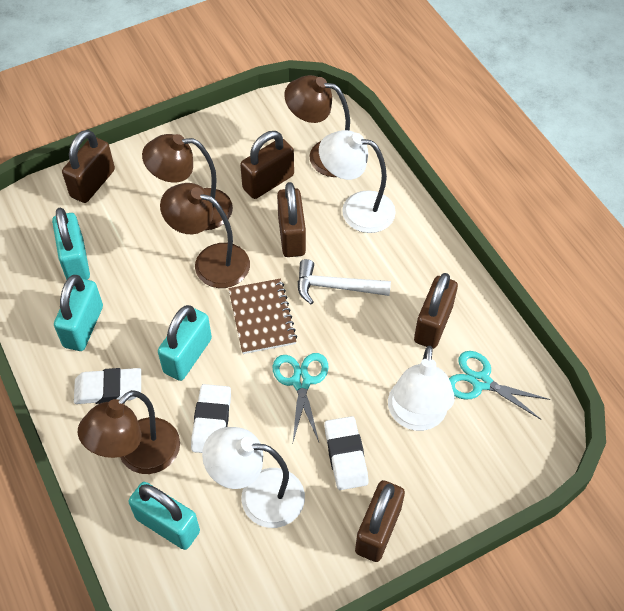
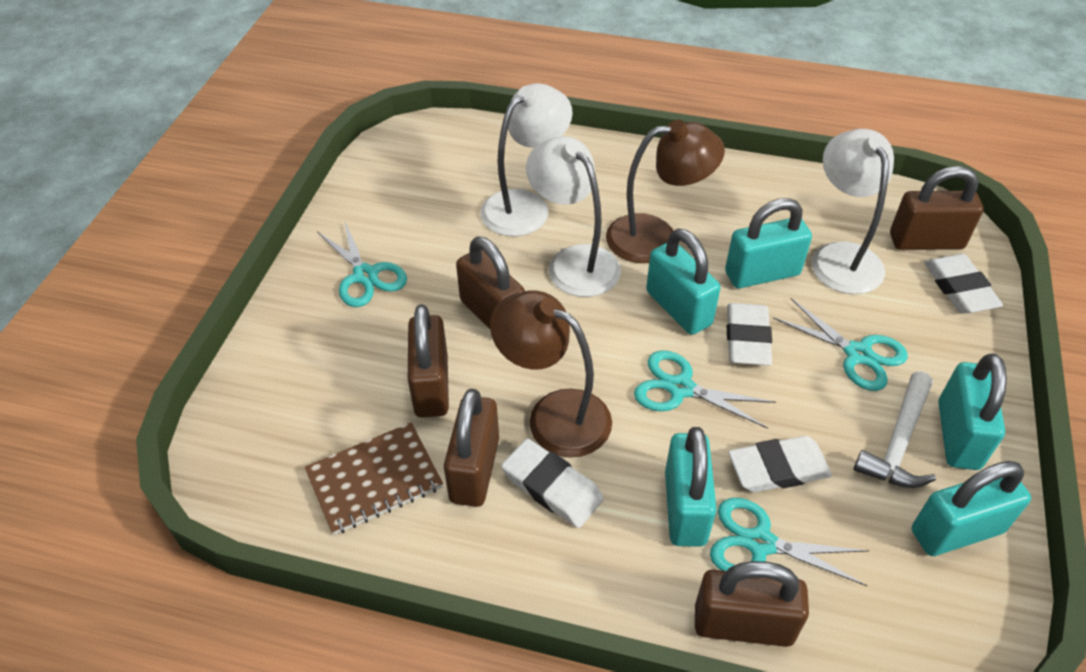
brown lamp: [78,390,180,474] [142,134,233,230] [160,183,250,288] [285,75,350,177] = 4 -> [490,290,612,458] [606,119,725,263] = 2
turquoise padlock: [52,207,90,280] [54,275,103,351] [128,482,200,550] [158,305,212,381] = 4 -> [646,229,721,335] [665,427,717,547] [725,198,812,288] [912,461,1031,556] [939,353,1007,470] = 5
turquoise scissors: [273,353,329,442] [449,351,550,420] = 2 -> [317,220,407,307] [634,350,776,429] [710,498,869,586] [773,298,908,391] = 4
white eraser: [74,368,141,404] [191,384,231,453] [324,416,369,490] = 3 -> [501,439,604,528] [727,303,772,366] [728,436,832,492] [924,254,1003,314] = 4

